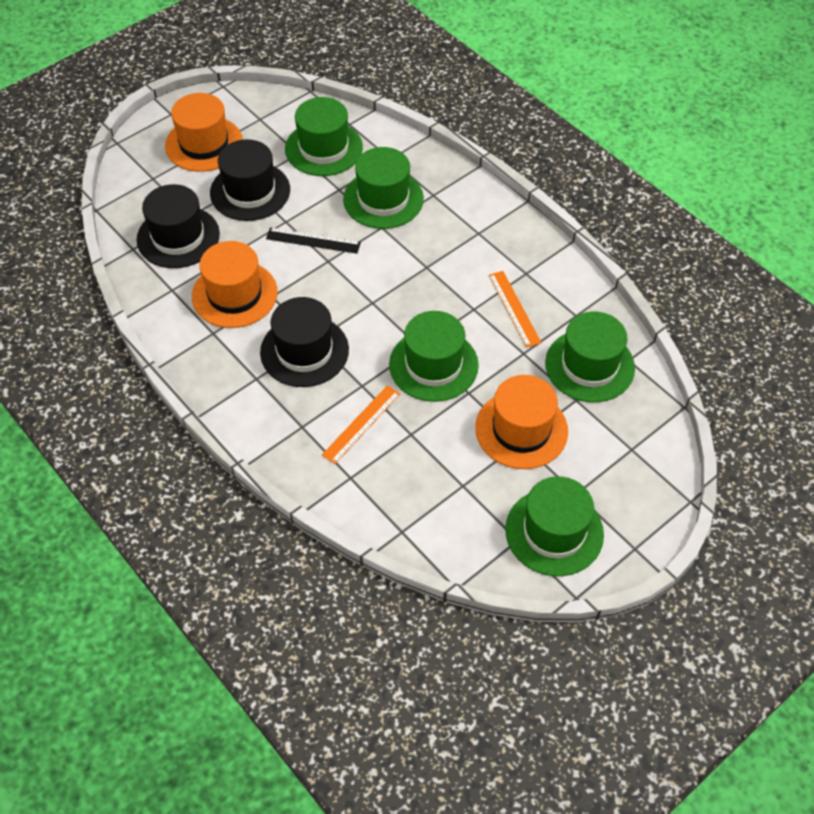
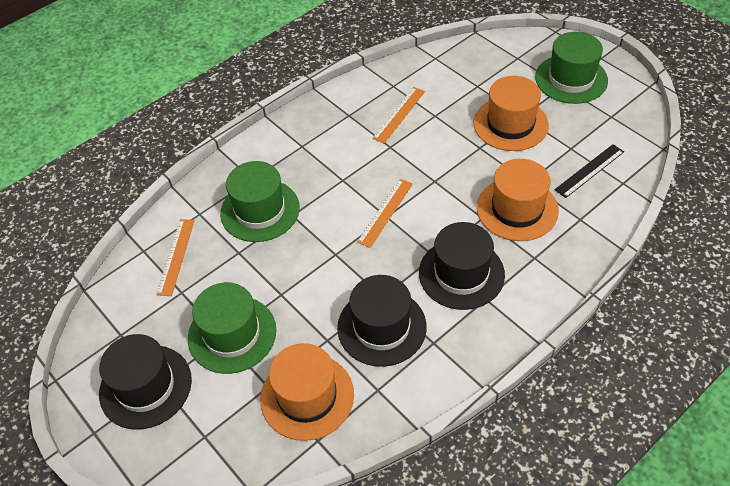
green hat: [285,97,363,176] [343,147,424,229] [389,311,479,402] [505,476,604,576] [545,312,635,402] = 5 -> [188,282,276,374] [220,161,300,242] [535,32,608,104] = 3
orange ruler: [322,385,400,464] [489,271,542,348] = 2 -> [156,219,195,296] [357,179,413,248] [372,87,425,143] = 3

